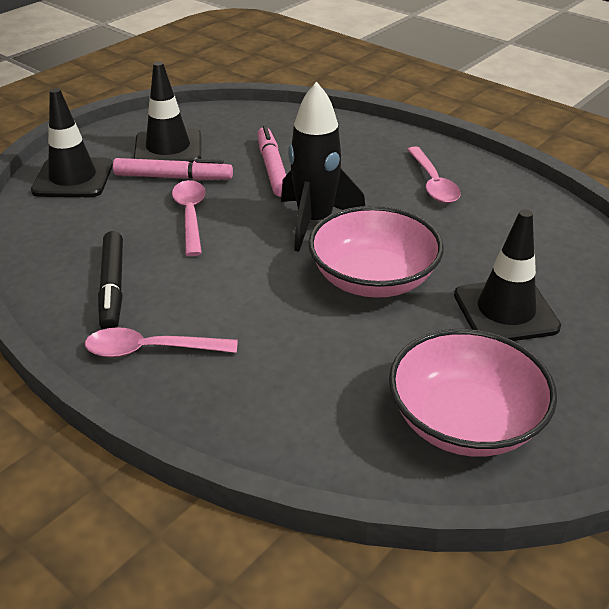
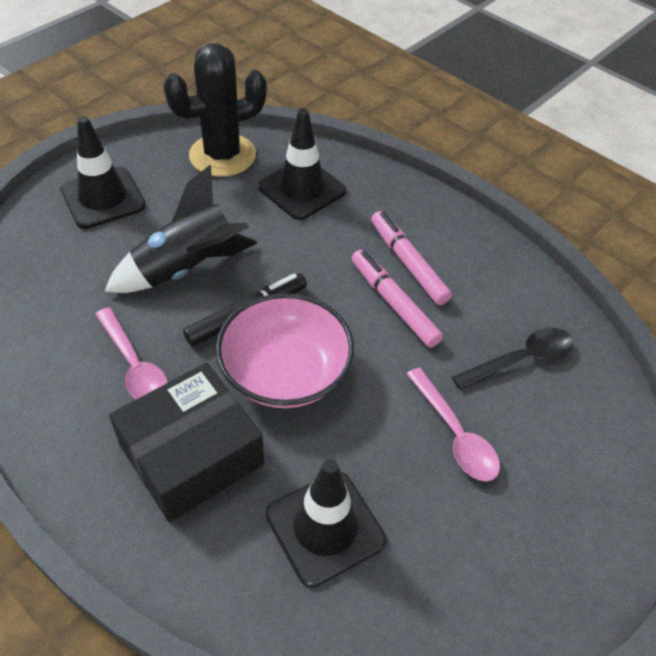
black box: none = 0 -> [109,363,264,522] = 1
black cactus: none = 0 -> [163,43,267,177] = 1
black spoon: none = 0 -> [452,328,573,390] = 1
pink bowl: [308,206,444,298] [389,329,557,457] = 2 -> [216,293,354,408] = 1
pink spoon: [85,327,238,357] [172,180,206,256] [407,146,461,203] = 3 -> [95,307,168,399] [407,367,500,482] = 2

